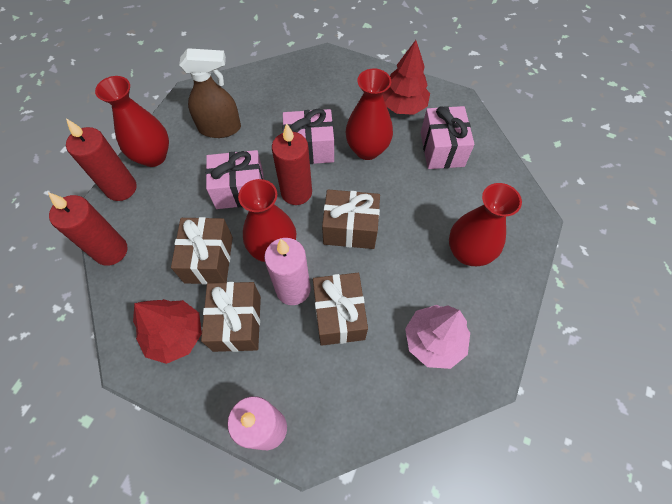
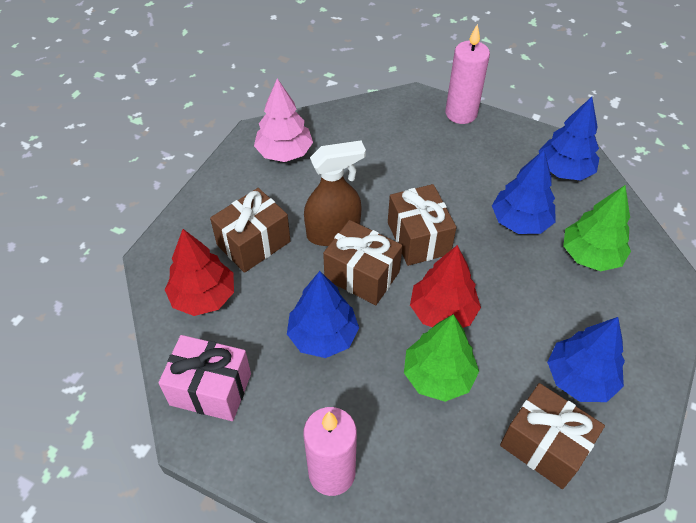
blue tree: none = 0 -> [287,271,359,358] [492,150,555,234] [539,97,599,181] [547,317,625,402] = 4
green tree: none = 0 -> [404,314,479,402] [563,185,631,271] = 2
pink gift: [206,150,264,209] [283,108,334,164] [421,106,475,169] = 3 -> [158,335,251,421] = 1
red candle: [48,192,128,266] [66,119,137,201] [272,123,312,205] = 3 -> none = 0
red vase: [95,76,169,167] [238,179,296,262] [346,69,393,160] [449,183,522,266] = 4 -> none = 0

